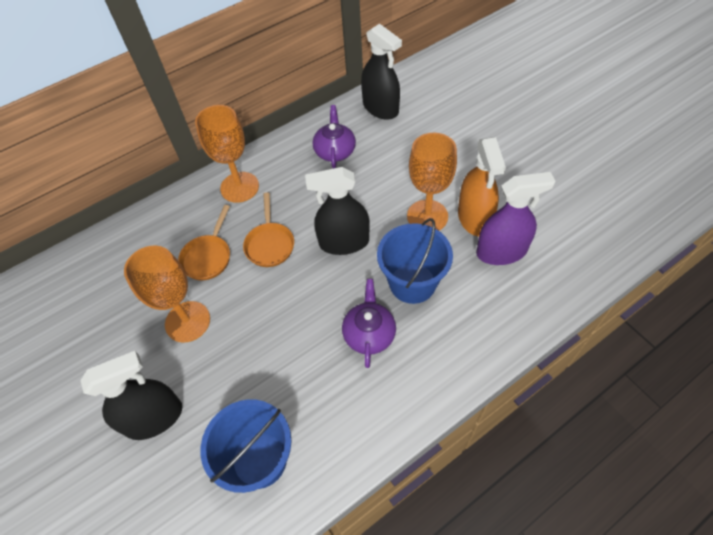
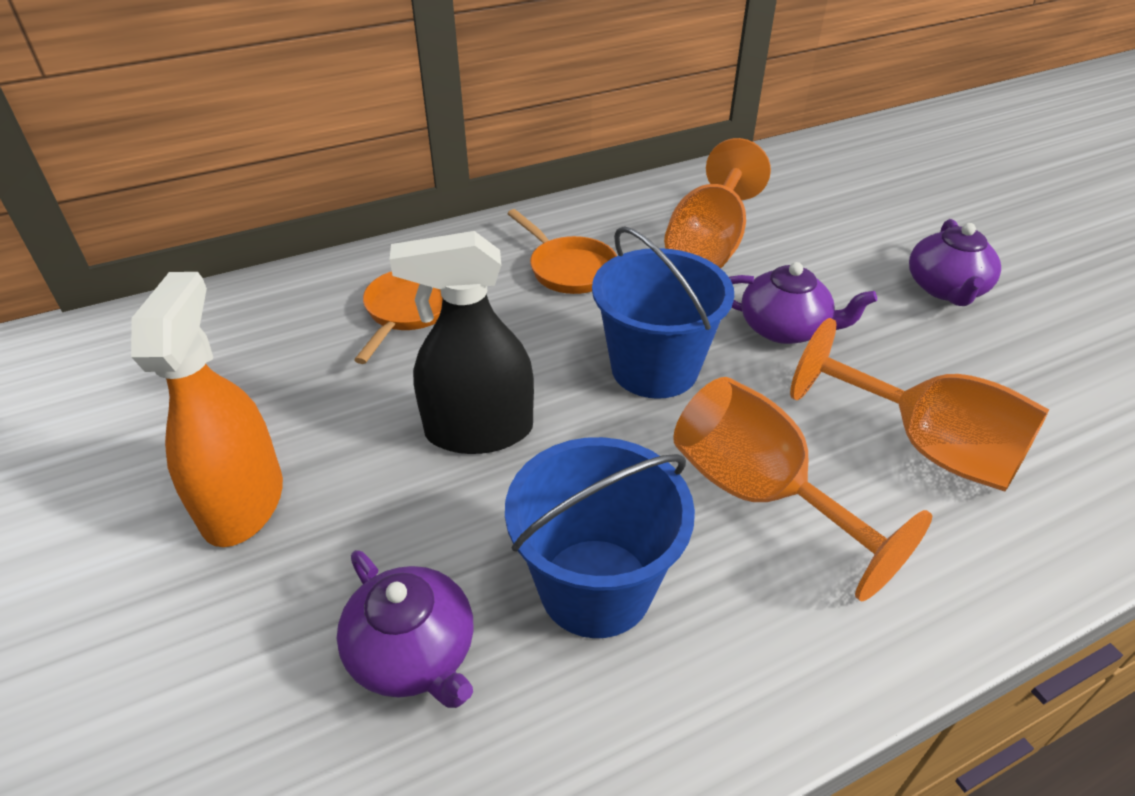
black spray bottle: [80,351,182,440] [305,167,370,255] [361,24,402,120] = 3 -> [390,231,534,454] = 1
purple spray bottle: [476,172,556,265] = 1 -> none = 0
purple teapot: [313,105,356,168] [342,279,396,368] = 2 -> [337,550,474,708] [729,262,877,344] [909,219,1001,306] = 3

